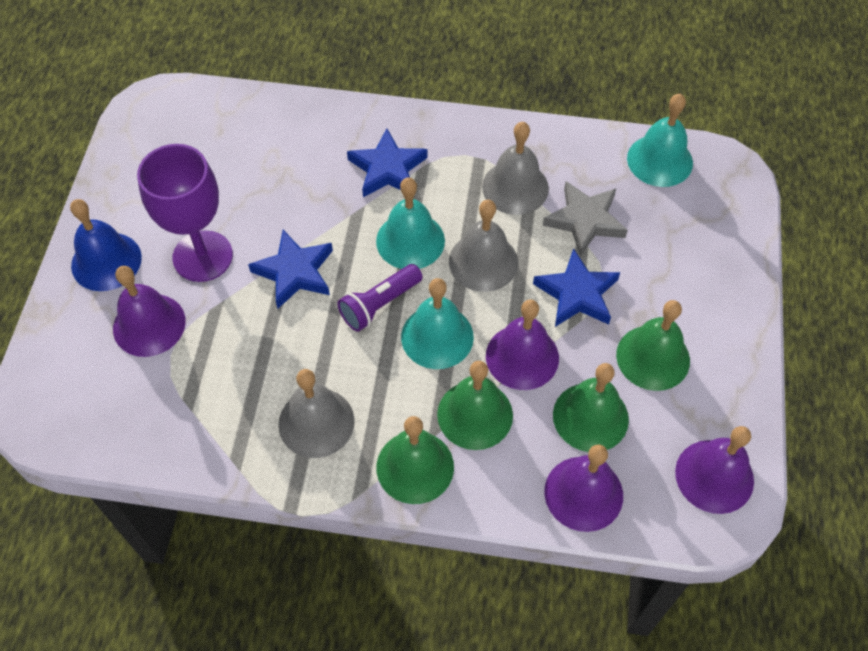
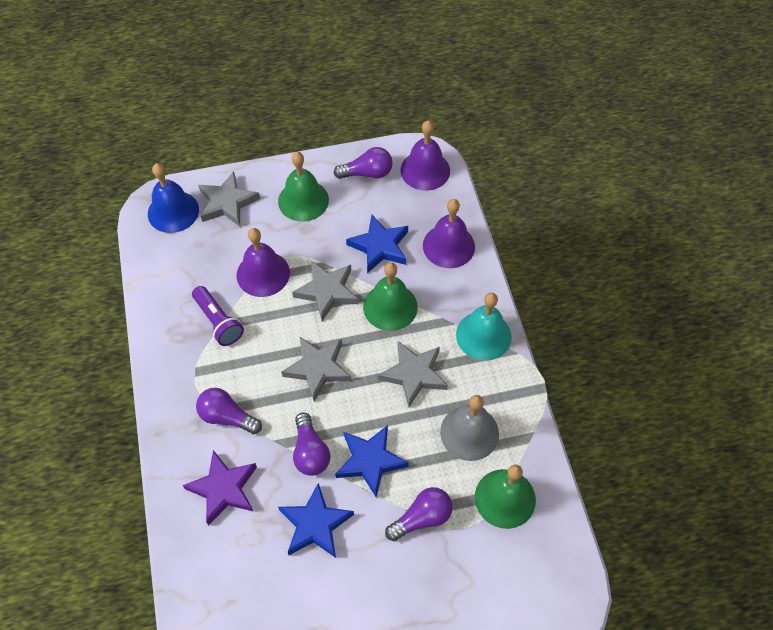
green bell: [376,416,454,504] [437,361,513,450] [553,363,629,452] [616,300,690,391] = 4 -> [278,152,329,222] [363,262,418,331] [475,464,536,529] = 3
grey bell: [278,369,355,458] [449,200,518,292] [482,122,549,215] = 3 -> [440,395,499,461] = 1
grey star: [543,181,628,257] = 1 -> [198,171,260,227] [281,337,351,401] [292,261,358,321] [378,341,448,407] = 4
purple bell: [113,266,186,357] [486,299,559,390] [544,445,623,532] [675,426,754,514] = 4 -> [236,228,290,297] [400,120,450,191] [423,199,475,268] = 3
purple goblet: [137,144,233,282] = 1 -> none = 0
purple light bulb: none = 0 -> [196,388,262,434] [293,412,330,476] [333,147,393,179] [385,487,453,541] = 4
purple star: none = 0 -> [183,450,257,526] = 1
turquoise bell: [376,177,445,269] [401,278,474,369] [627,93,693,187] = 3 -> [456,293,512,361] = 1

